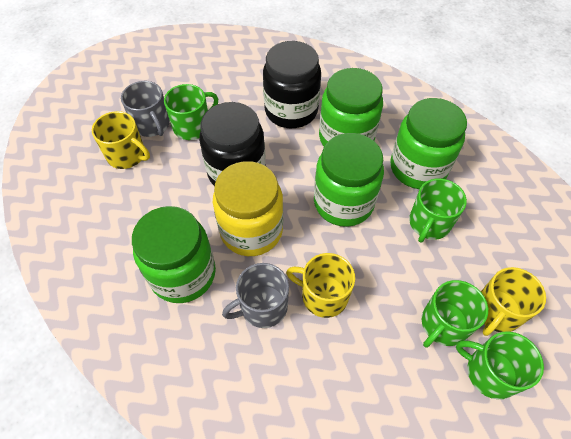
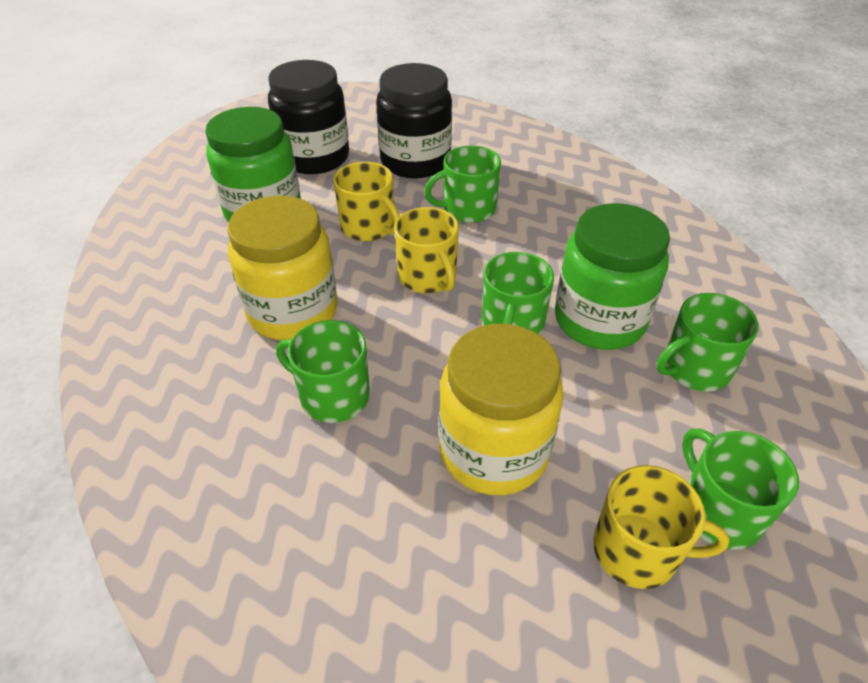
green jar: [132,206,216,303] [314,133,384,227] [319,68,383,146] [390,98,467,189] = 4 -> [205,107,301,222] [555,203,670,350] = 2
green mug: [164,84,218,140] [409,178,467,243] [421,280,488,348] [456,331,544,399] = 4 -> [276,320,370,423] [424,146,501,223] [482,252,554,335] [656,293,759,391] [682,429,799,550] = 5
grey mug: [121,81,170,137] [222,263,289,328] = 2 -> none = 0
yellow jar: [213,161,283,256] = 1 -> [228,196,338,340] [439,324,564,495] = 2

